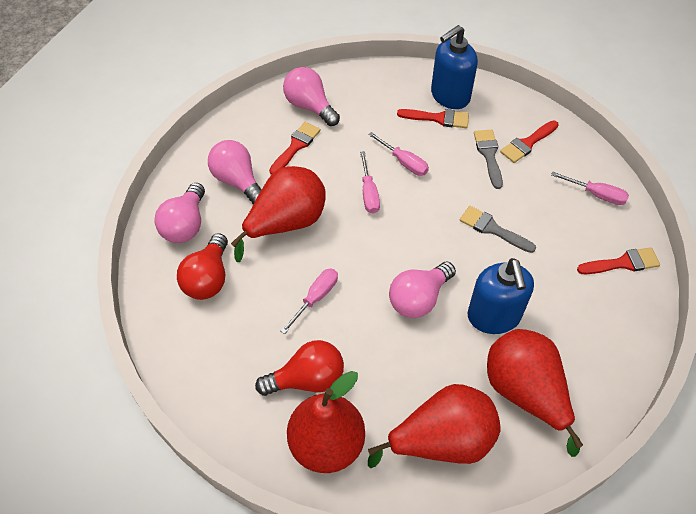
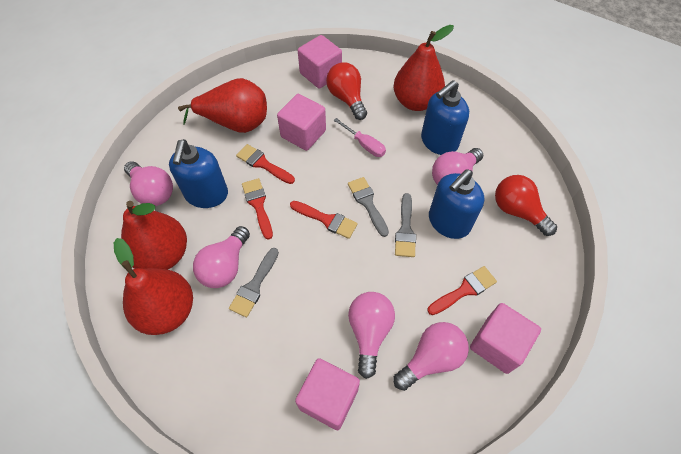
blue soap dispenser: [431,25,478,109] [468,258,534,334] = 2 -> [169,139,228,208] [421,80,469,155] [429,169,484,239] = 3
grey brush: [460,206,536,253] [474,130,503,189] = 2 -> [229,248,279,317] [348,177,389,237] [395,193,416,257] = 3
pink cube: none = 0 -> [277,94,326,151] [295,358,360,430] [298,35,342,89] [470,303,541,374] = 4
pink light bulb: [155,183,205,243] [208,140,262,204] [283,67,340,126] [389,262,456,318] = 4 -> [124,161,173,206] [193,226,250,288] [348,292,395,379] [394,322,469,391] [432,148,483,185] = 5
pink screwdriver: [281,268,338,334] [360,151,380,214] [368,132,429,176] [551,172,629,205] = 4 -> [334,118,386,157] = 1

